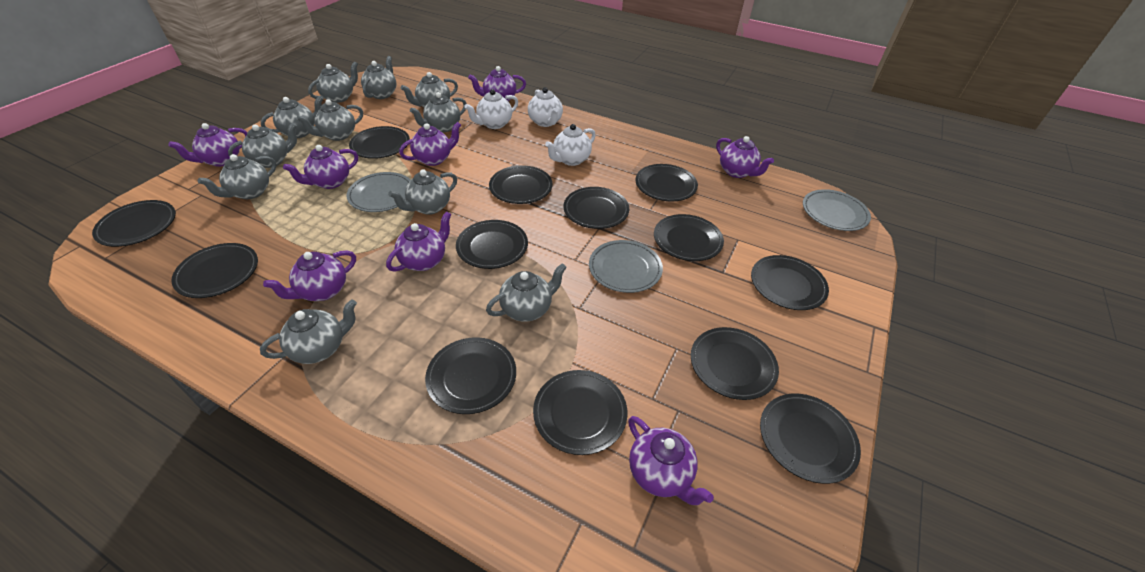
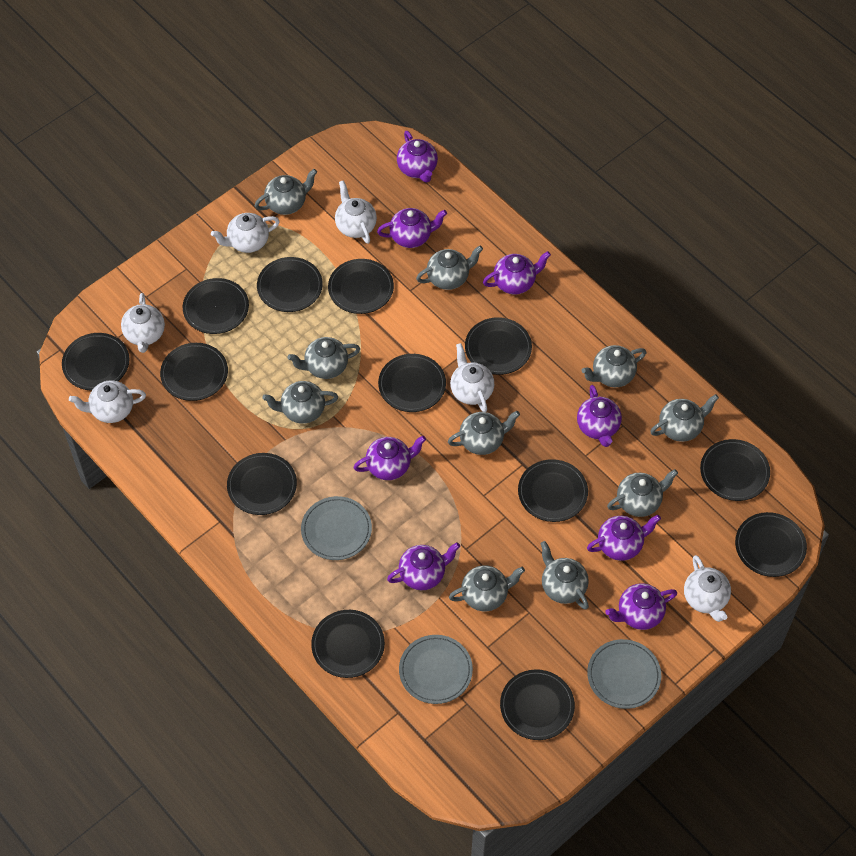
grey teapot: [198,154,276,199] [228,123,297,168] [260,96,323,138] [260,299,357,364] [296,99,363,141] [308,61,358,103] [361,56,396,99] [388,169,457,215] [401,72,458,108] [410,92,467,132] [486,263,567,322] = 11 -> [255,169,317,215] [262,381,338,424] [287,337,360,379] [416,245,483,290] [448,411,520,455] [449,565,525,611] [540,541,589,610] [582,345,646,387] [607,469,678,517] [650,394,719,442] = 10
white teapot: [464,89,518,129] [528,87,563,127] [545,124,596,166] = 3 -> [69,380,146,423] [121,293,165,353] [211,213,280,253] [335,180,377,244] [450,343,494,412] [684,555,731,622] = 6

